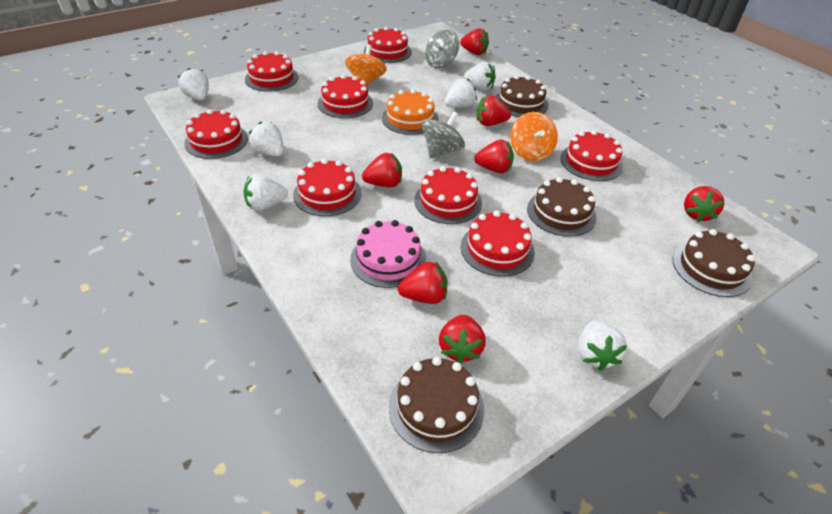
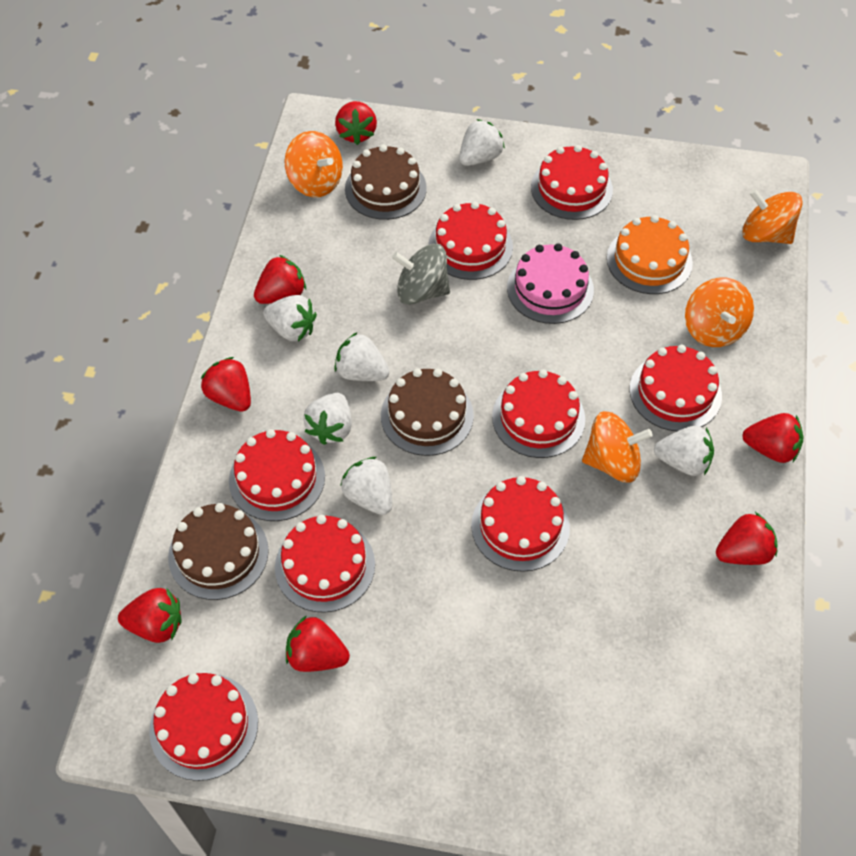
brown cake: [389,357,484,453] [495,75,548,117] [527,177,597,237] [673,229,755,297] = 4 -> [168,503,269,600] [345,145,427,220] [381,368,474,456] = 3
grey spinning top: [422,112,465,158] [425,30,459,68] = 2 -> [392,244,450,305] = 1
orange spinning top: [345,44,387,85] [510,112,558,161] = 2 -> [285,131,343,197] [582,411,653,483] [685,278,754,347] [742,189,803,244] = 4

